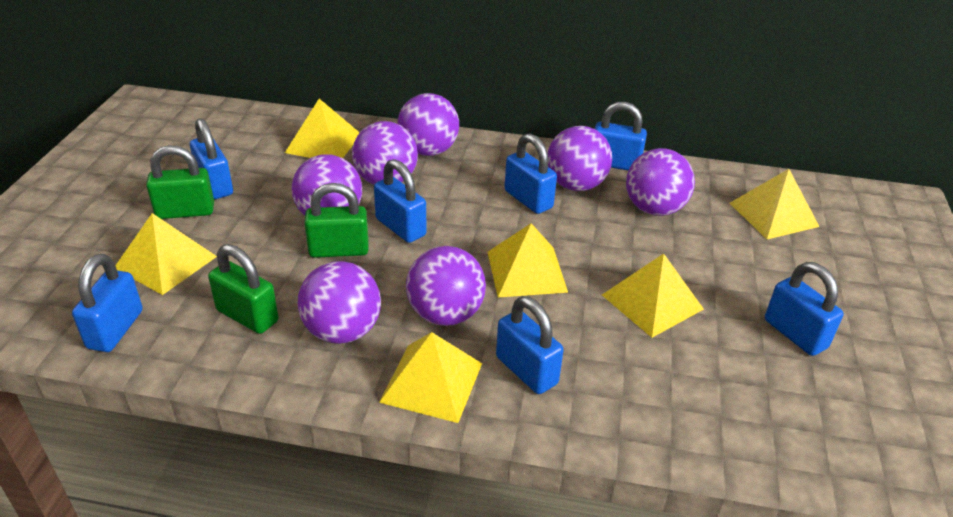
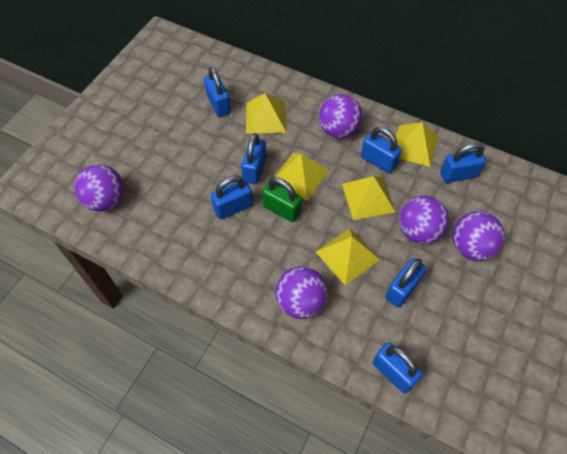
green padlock: [146,145,214,219] [208,244,279,334] [304,183,369,258] = 3 -> [262,177,302,222] = 1
purple ball: [291,154,362,216] [297,261,381,344] [352,121,418,185] [398,93,459,156] [406,246,486,326] [548,126,612,191] [626,148,695,216] = 7 -> [74,164,124,212] [275,266,328,319] [319,94,363,139] [399,196,449,244] [452,211,505,261] = 5
yellow pyramid: [115,213,217,295] [285,99,360,158] [379,332,482,423] [488,223,568,297] [602,253,704,338] [730,169,820,239] = 6 -> [246,93,286,134] [275,153,329,201] [316,228,380,285] [342,176,395,220] [396,122,439,167] = 5

